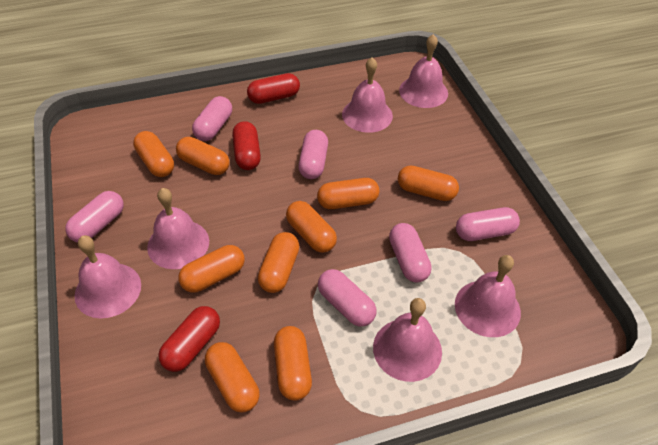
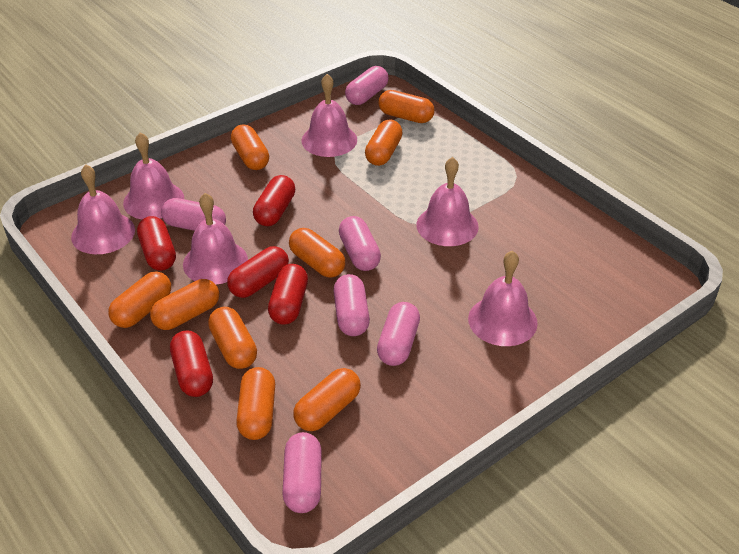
red capsule: [158,306,220,372] [232,121,261,170] [247,73,300,104] = 3 -> [137,216,176,271] [170,330,213,397] [227,246,289,298] [253,175,295,226] [268,264,308,324] = 5

